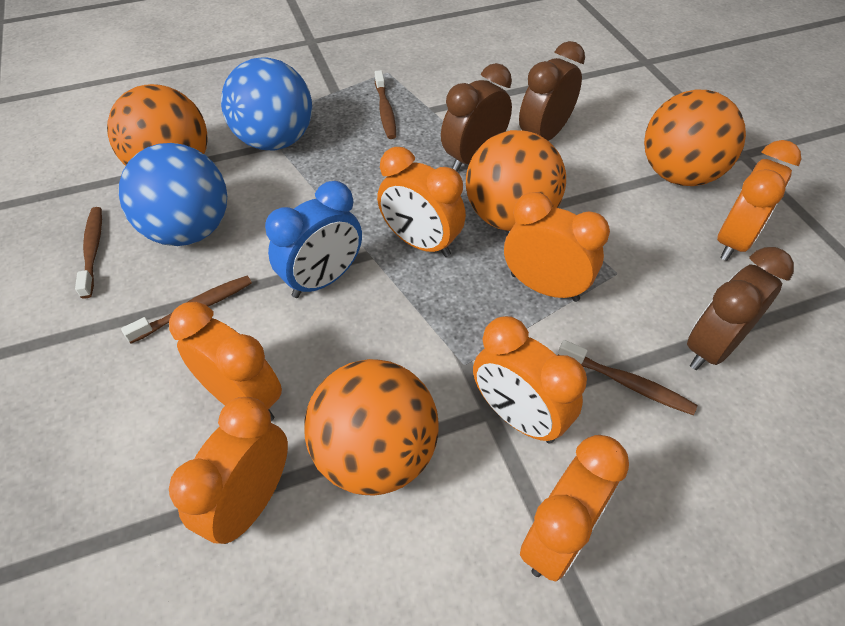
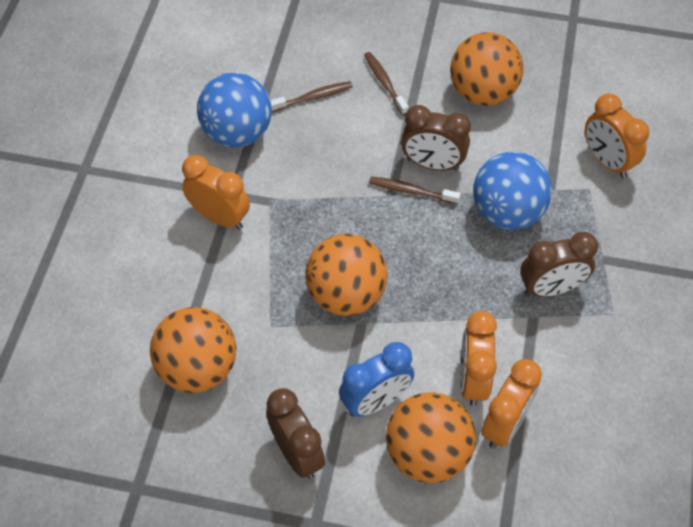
brown toothbrush: [75,207,102,299] [121,276,252,344] [375,70,396,139] [558,340,697,415] = 4 -> [270,81,353,112] [364,52,409,115] [369,177,461,204] = 3
orange clock: [169,302,282,421] [169,397,288,544] [377,147,466,257] [473,316,587,443] [504,192,610,302] [520,435,629,581] [717,140,801,261] = 7 -> [182,155,250,230] [460,311,497,406] [481,359,542,448] [585,93,649,178] = 4

